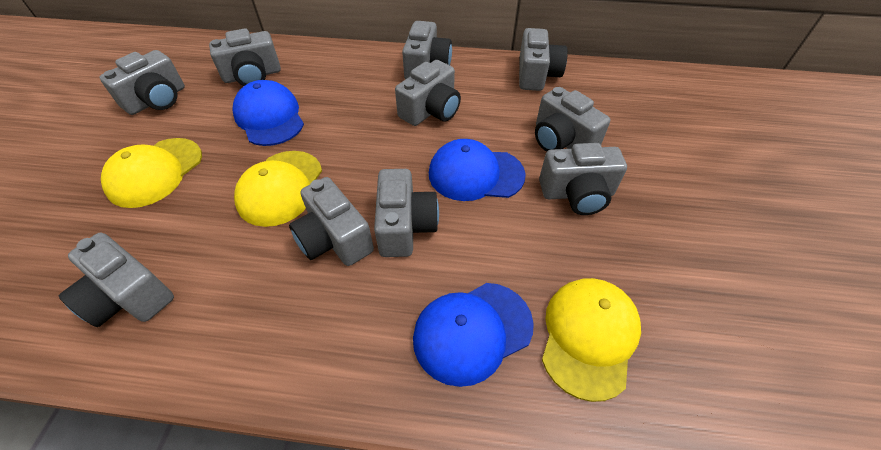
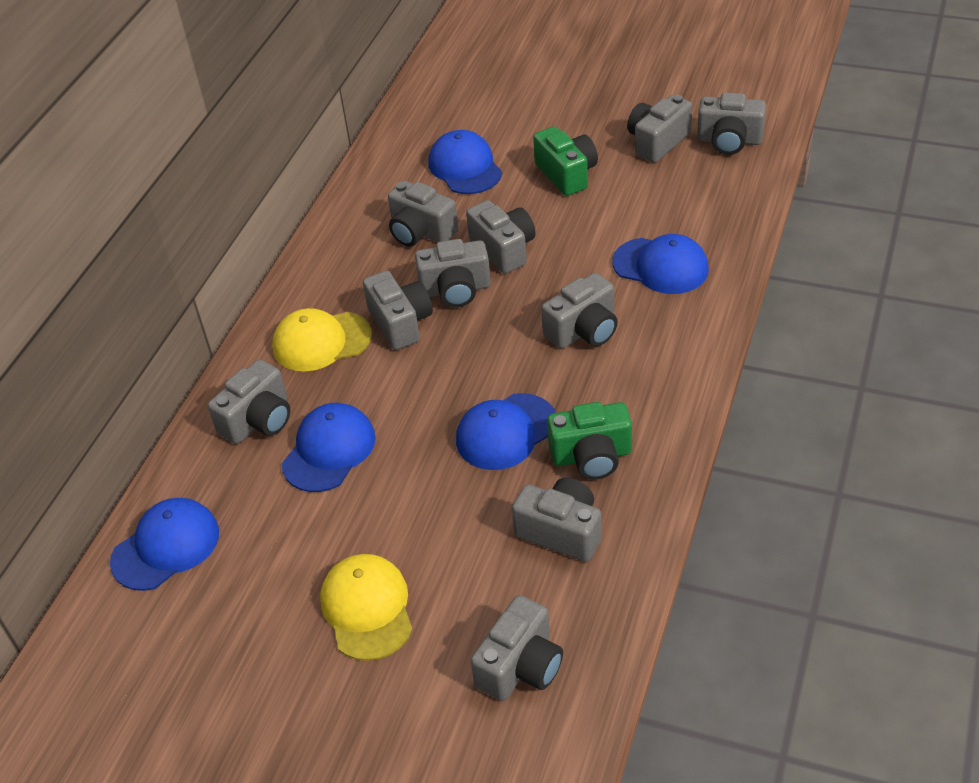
blue cap: [232,80,304,146] [413,283,534,387] [429,139,526,201] = 3 -> [110,498,219,591] [282,403,376,492] [428,130,502,194] [456,393,556,470] [612,234,709,294] = 5
green camera: none = 0 -> [533,126,598,196] [547,402,632,480] = 2
yellow cap: [101,138,202,208] [234,151,322,227] [542,278,641,402] = 3 -> [272,308,372,372] [320,554,413,661] = 2

